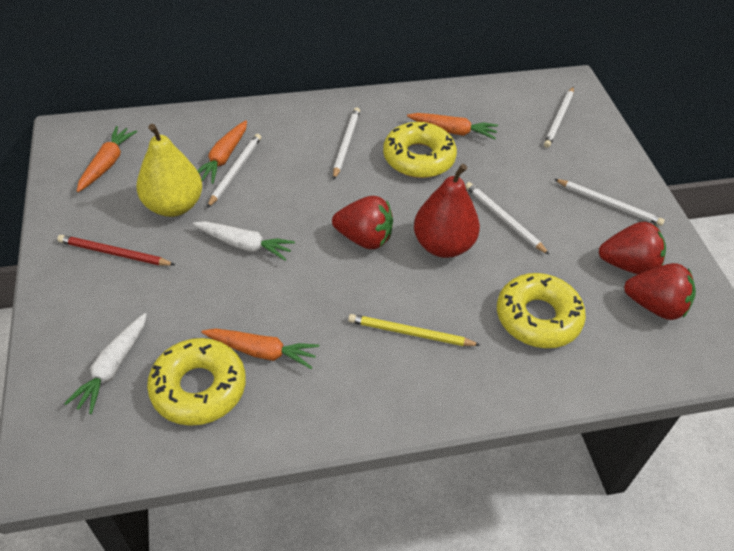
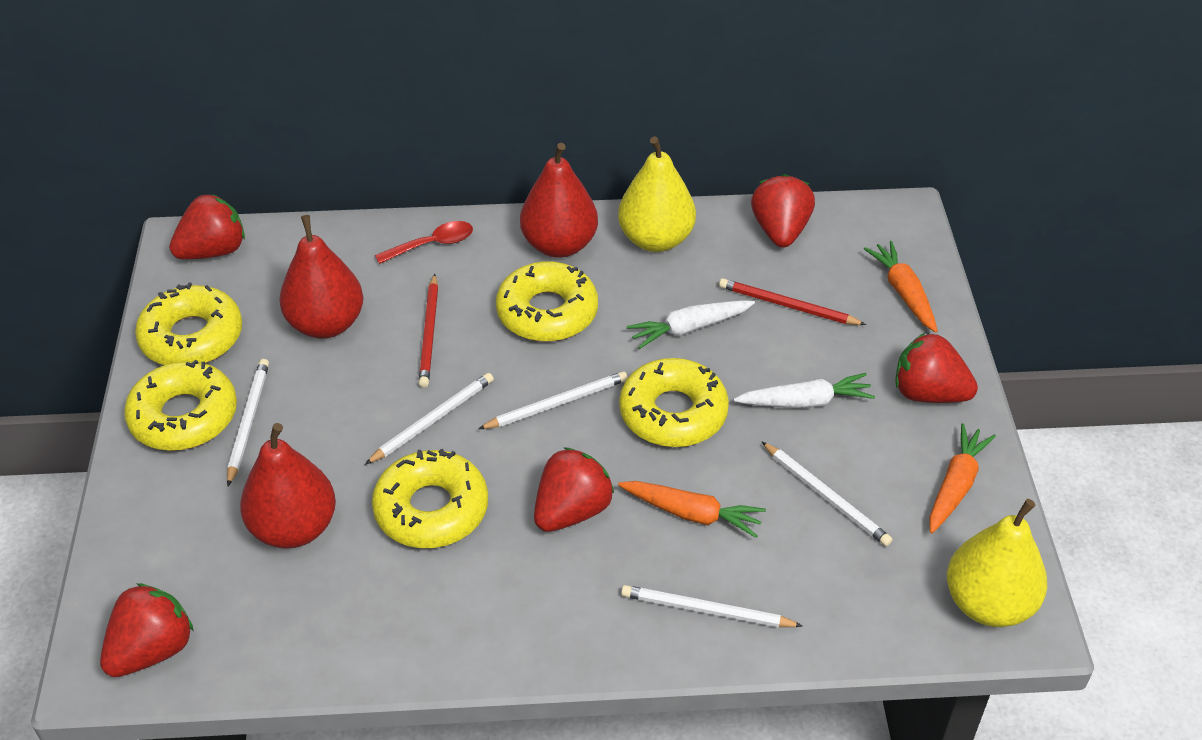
orange carrot: [77,126,137,192] [197,120,247,184] [201,328,319,369] [407,113,498,140] = 4 -> [618,481,766,538] [864,241,938,332] [929,423,996,533] = 3
red pear: [414,164,480,258] = 1 -> [240,423,336,549] [279,215,363,339] [520,143,598,258] = 3
red pencil: [57,235,175,266] = 1 -> [419,274,438,388] [719,278,866,325] = 2
red spoon: none = 0 -> [375,221,473,264] = 1
red strawberry: [332,196,393,249] [599,222,666,275] [624,263,696,320] = 3 -> [100,583,194,677] [169,194,245,259] [534,447,614,532] [751,174,815,248] [895,333,978,403] = 5
yellow donut: [147,338,246,426] [383,122,457,178] [497,273,586,348] = 3 -> [124,360,237,451] [135,282,242,365] [372,449,488,548] [496,261,598,342] [619,358,729,447] = 5
yellow pear: [136,124,202,217] = 1 -> [618,136,696,252] [947,499,1047,627] = 2
yellow pencil: [348,314,480,346] = 1 -> none = 0

